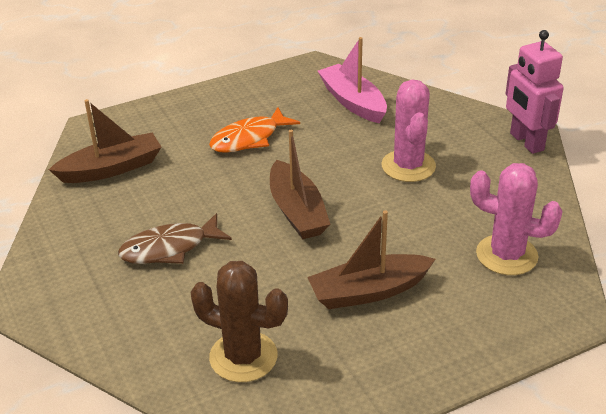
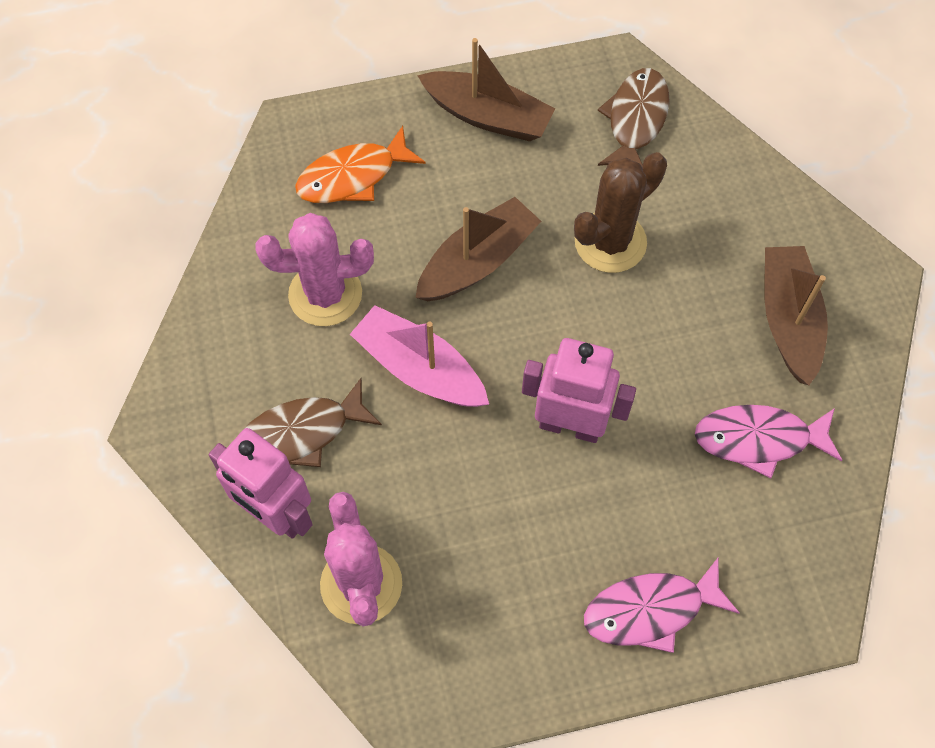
brown fish: [118,213,232,264] = 1 -> [241,378,382,467] [598,68,670,166] = 2
pink fish: none = 0 -> [584,558,740,653] [695,405,842,478] = 2
pink robot: [505,30,564,154] = 1 -> [209,428,313,539] [522,338,636,443] = 2

